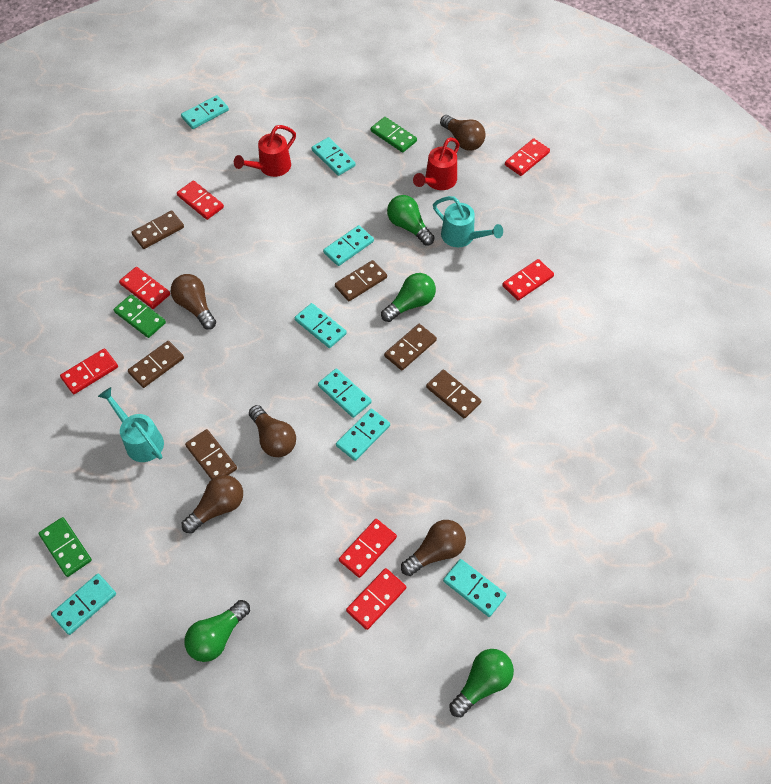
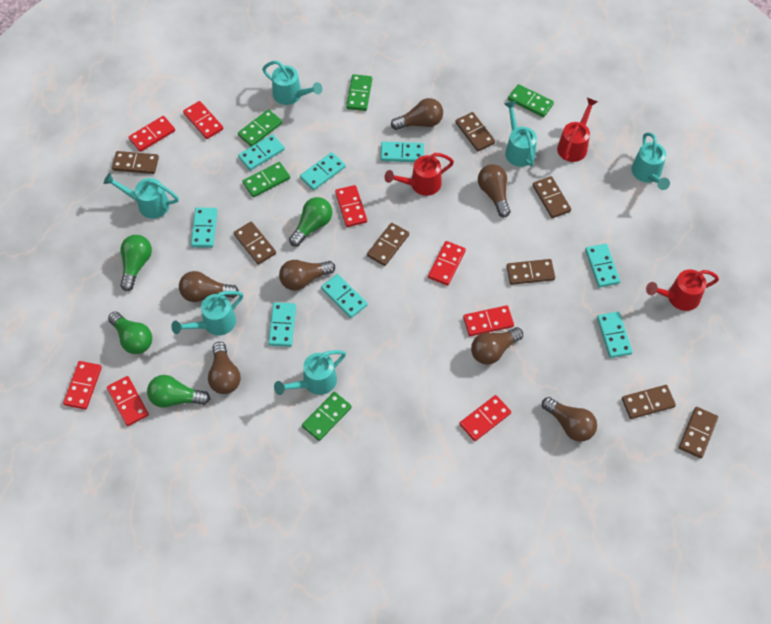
brown domino: [128,341,184,388] [132,211,184,249] [185,429,237,480] [335,260,387,301] [384,324,437,370] [426,370,481,418] = 6 -> [112,151,159,174] [234,222,276,265] [367,223,409,266] [456,112,495,151] [506,259,555,285] [533,176,571,218] [622,385,676,419] [679,407,718,458] = 8
brown light bulb: [171,274,216,330] [182,475,243,534] [249,405,296,457] [401,520,466,576] [440,115,486,151] = 5 -> [179,271,239,302] [208,342,241,394] [279,260,335,291] [391,98,443,130] [471,327,523,365] [478,164,510,217] [542,397,597,442] = 7
green domino: [39,517,92,577] [114,294,166,338] [371,117,417,153] = 3 -> [238,109,282,147] [243,162,290,197] [302,392,352,441] [346,74,372,111] [508,84,554,117] = 5
red domino: [60,348,118,394] [119,267,170,309] [177,181,224,220] [339,519,397,578] [346,568,406,630] [502,259,554,300] [505,138,550,176] = 7 -> [63,361,102,410] [107,376,149,426] [129,116,175,152] [183,101,223,139] [335,185,367,227] [428,241,466,286] [460,395,511,441] [463,305,514,336] = 8
red watering can: [234,125,296,177] [413,137,460,190] = 2 -> [385,153,454,196] [557,98,598,162] [646,269,719,311] = 3
turquoise watering can: [98,387,164,462] [433,196,503,247] = 2 -> [103,173,179,219] [171,291,243,336] [262,61,322,105] [274,350,346,395] [504,101,537,167] [631,132,670,190] = 6

